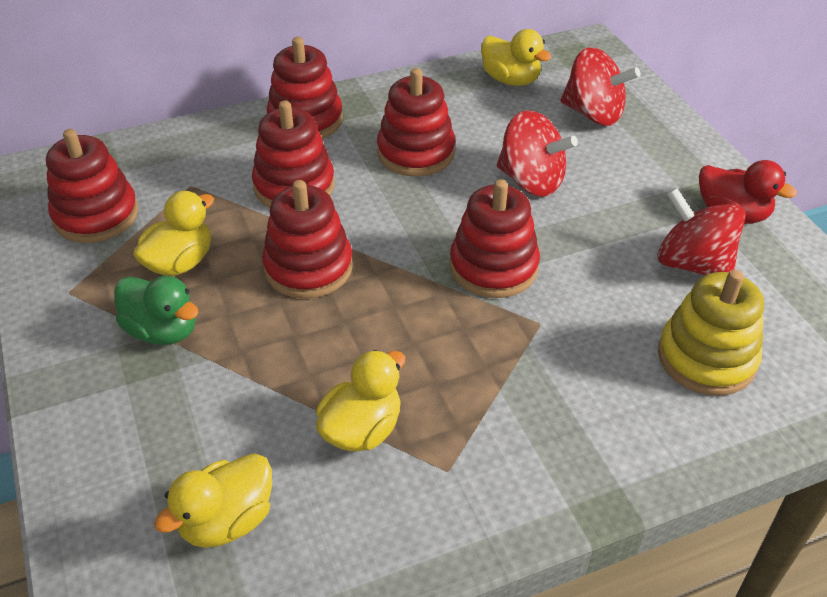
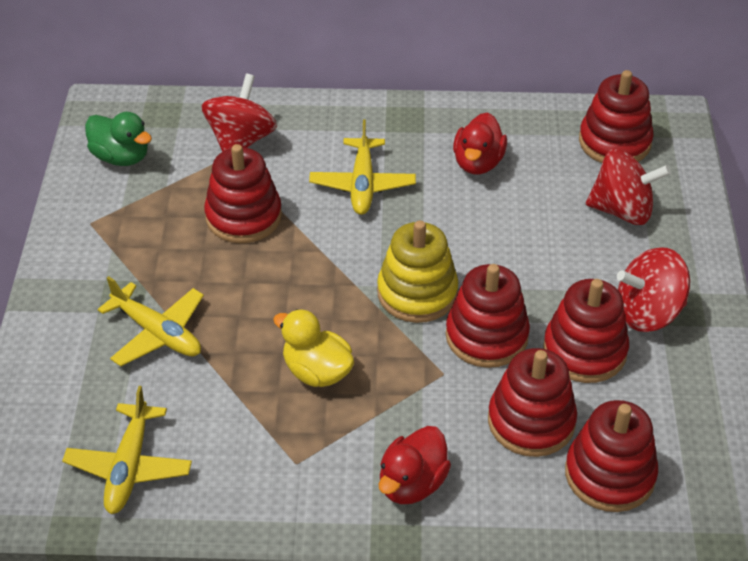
red duck: [699,160,797,224] = 1 -> [379,426,451,504] [453,112,507,175] = 2
yellow duck: [133,191,214,276] [154,453,272,548] [316,350,405,451] [481,29,552,86] = 4 -> [273,309,354,387] = 1
yellow plane: none = 0 -> [62,386,192,514] [98,276,204,366] [309,119,416,215] = 3

